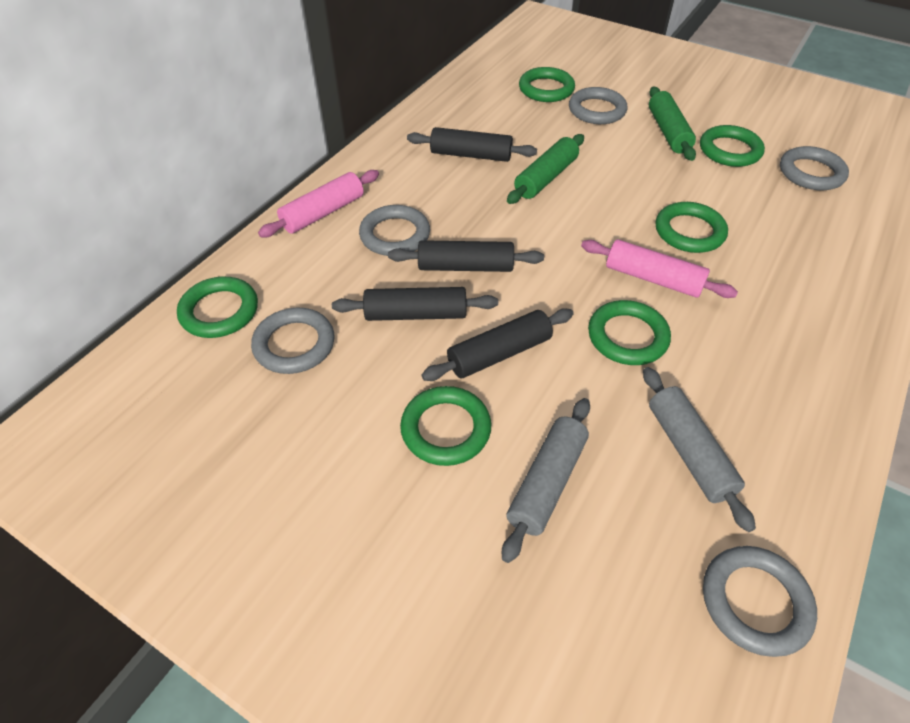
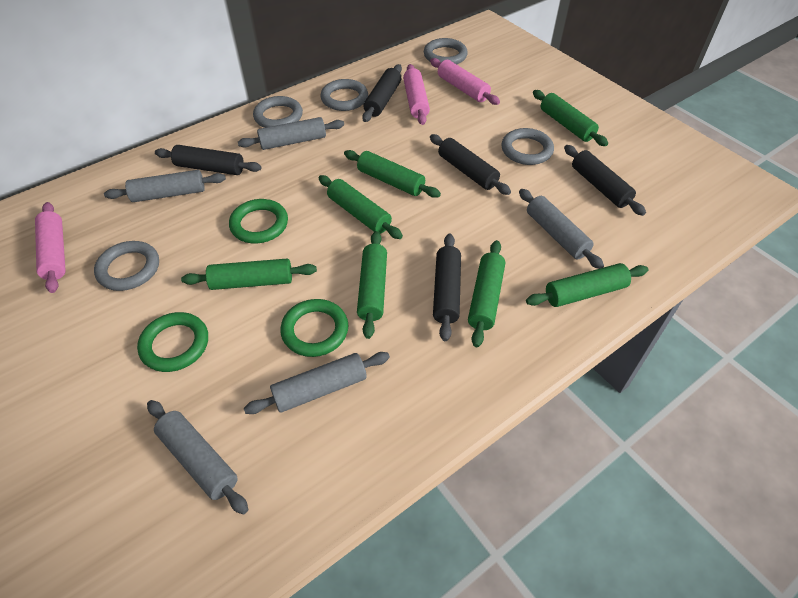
black rolling pin: [332,287,498,321] [388,240,544,272] [407,127,537,162] [421,308,574,381] = 4 -> [155,145,262,175] [362,64,402,122] [430,134,511,195] [433,234,461,341] [564,145,646,216] = 5
green ring: [177,277,258,338] [400,386,491,466] [519,67,575,102] [588,300,671,365] [656,202,728,253] [700,125,765,167] = 6 -> [137,312,208,372] [229,199,288,244] [280,299,348,357] = 3
green rolling pin: [507,134,584,204] [649,87,696,161] = 2 -> [181,259,317,290] [319,175,403,239] [344,150,441,198] [357,231,387,339] [468,240,505,347] [526,263,648,307] [533,90,608,146] = 7
grey rolling pin: [502,398,590,563] [643,367,756,532] = 2 -> [104,170,226,202] [147,400,248,514] [238,117,344,150] [244,352,390,414] [519,189,604,269] = 5
pink rolling pin: [258,170,379,237] [581,239,738,298] = 2 -> [35,202,66,293] [403,64,430,125] [430,58,500,105] = 3

